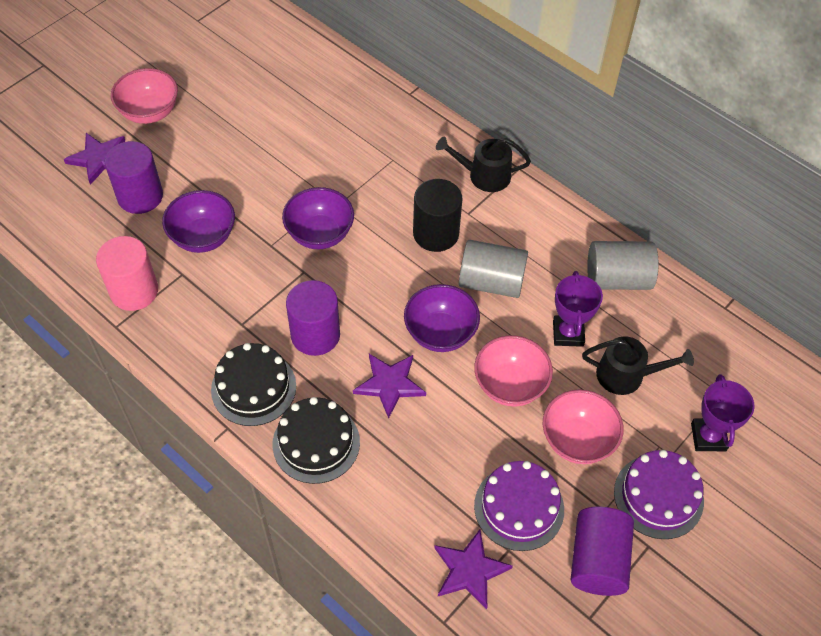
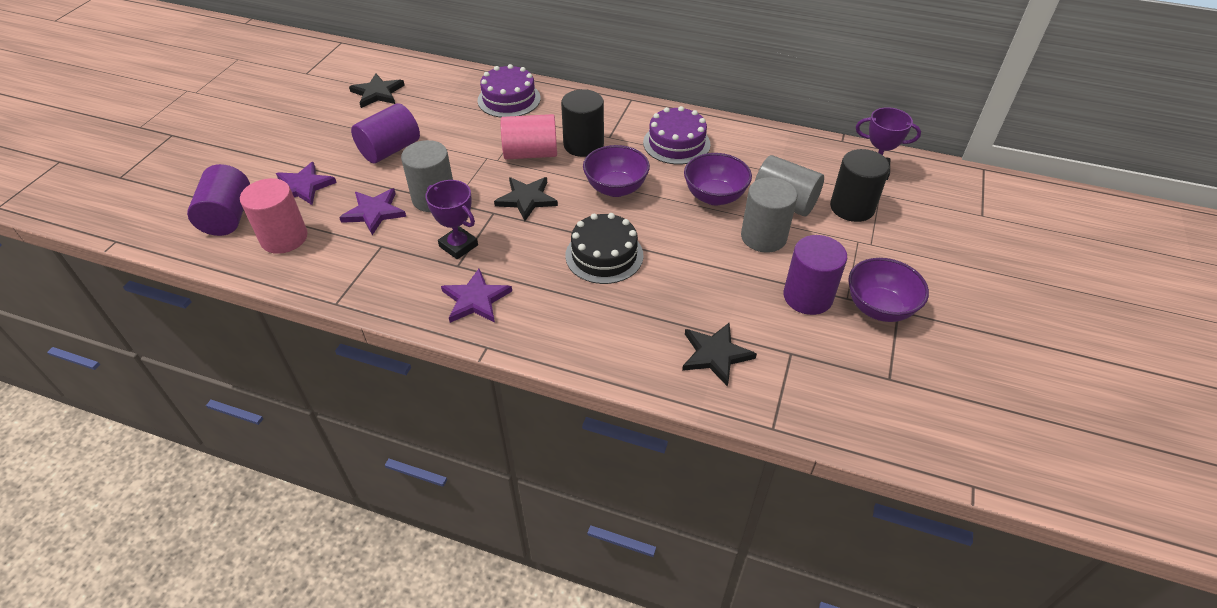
black cake: [211,343,296,426] [273,397,360,484] = 2 -> [565,213,643,284] = 1
black cylinder: [413,179,462,252] = 1 -> [561,89,604,157] [830,149,890,222] = 2
black star: none = 0 -> [349,73,405,108] [494,177,558,221] [682,323,757,387] = 3
black watering can: [436,137,531,192] [582,337,694,395] = 2 -> none = 0
grey cylinder: [459,240,528,298] [587,241,659,290] = 2 -> [401,140,453,212] [741,177,797,252] [755,155,824,216] = 3
pink bowl: [111,68,178,124] [474,335,553,406] [543,389,624,464] = 3 -> none = 0
pink cylinder: [96,236,158,311] = 1 -> [240,178,308,254] [501,114,557,160] = 2

